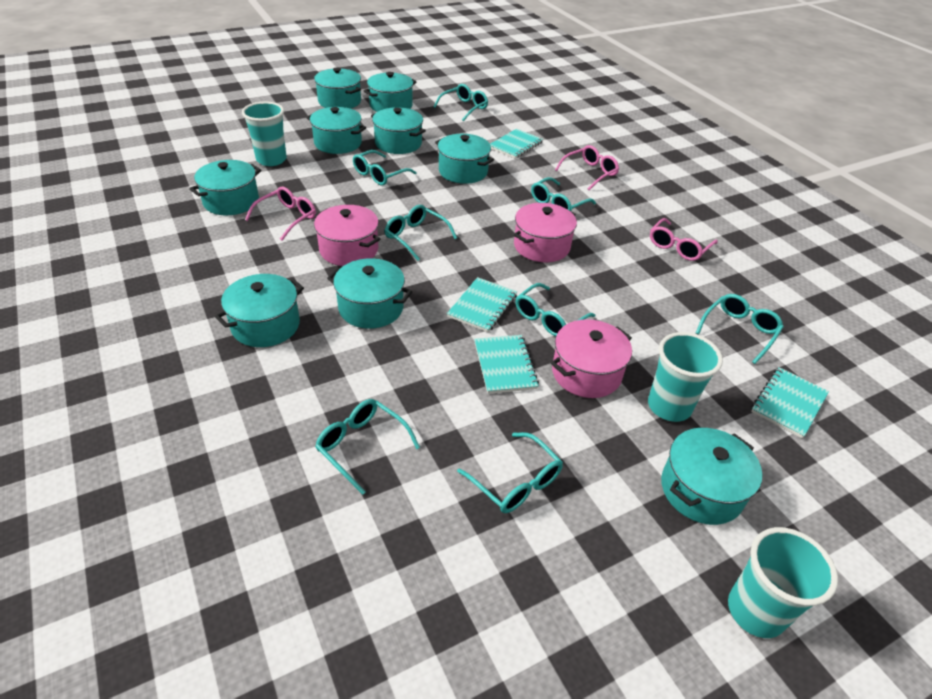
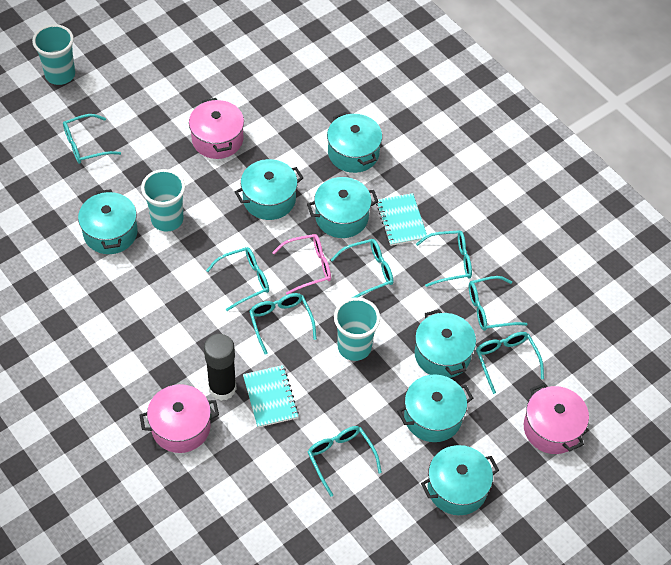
black glue stick: none = 0 -> [204,334,237,401] = 1
pink glasses: [245,187,316,241] [555,145,619,190] [650,218,718,261] = 3 -> [272,234,331,295] = 1
turquoise notebook: [447,277,517,332] [474,335,539,394] [490,129,543,159] [751,367,829,438] = 4 -> [243,365,299,428] [376,193,427,246] = 2
turquoise pot: [189,160,261,215] [215,274,304,347] [307,107,366,154] [314,68,361,109] [327,258,412,329] [364,72,416,112] [371,107,426,154] [435,134,494,184] [661,428,762,525] = 9 -> [78,189,138,254] [235,159,303,220] [307,177,378,238] [327,112,382,173] [397,374,473,442] [415,309,476,378] [421,445,499,515] = 7

